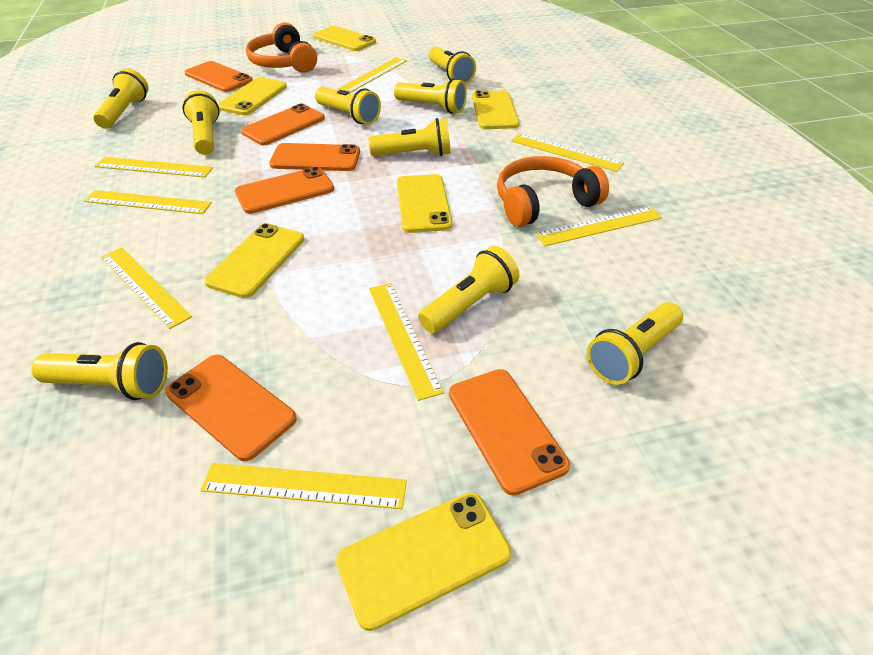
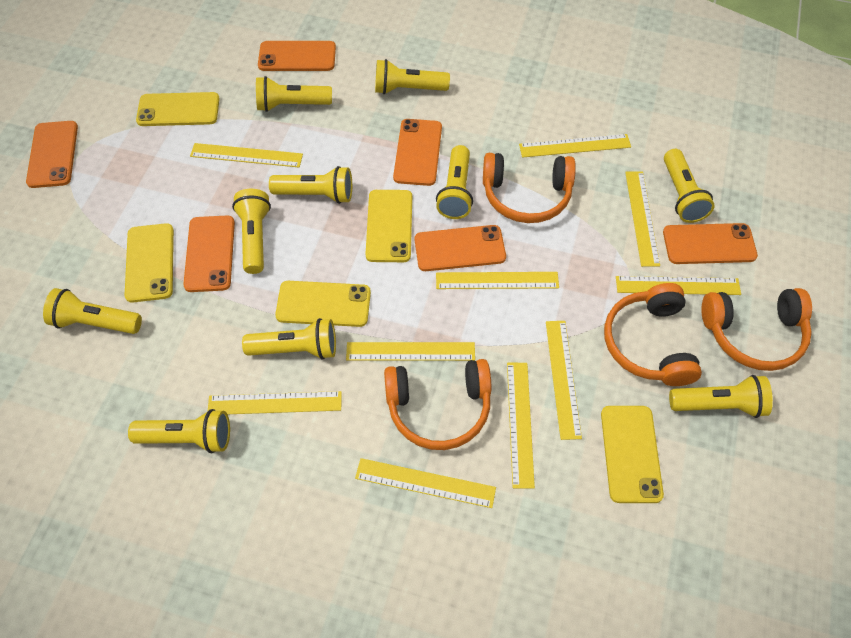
orange headphones: [246,23,317,73] [497,156,609,227] = 2 -> [384,359,491,450] [483,153,576,223] [604,283,702,386] [701,288,812,371] = 4
yellow flashlight: [31,342,168,400] [93,68,149,129] [183,90,220,155] [315,87,381,125] [368,118,451,156] [394,78,467,114] [418,246,519,333] [429,46,476,84] [587,302,683,385] = 9 -> [43,288,142,334] [128,409,230,453] [232,189,271,274] [242,318,336,360] [256,76,332,112] [269,166,352,204] [375,59,450,94] [436,145,473,219] [664,149,715,223] [669,375,773,418] = 10
yellow phone: [204,223,304,298] [218,77,287,115] [313,26,376,51] [336,492,511,631] [397,174,453,233] [472,90,519,129] = 6 -> [125,223,174,303] [136,92,219,126] [275,281,371,327] [366,190,412,262] [601,406,664,503] = 5
yellow ruler: [84,190,212,214] [95,157,213,178] [101,248,192,329] [201,463,407,509] [338,57,407,93] [369,283,444,401] [511,133,624,172] [535,207,662,246] = 8 -> [190,143,303,167] [207,391,342,414] [346,342,475,361] [355,458,496,508] [436,272,559,289] [507,363,535,489] [519,134,631,158] [546,321,582,440] [616,276,741,295] [625,171,660,267] = 10

